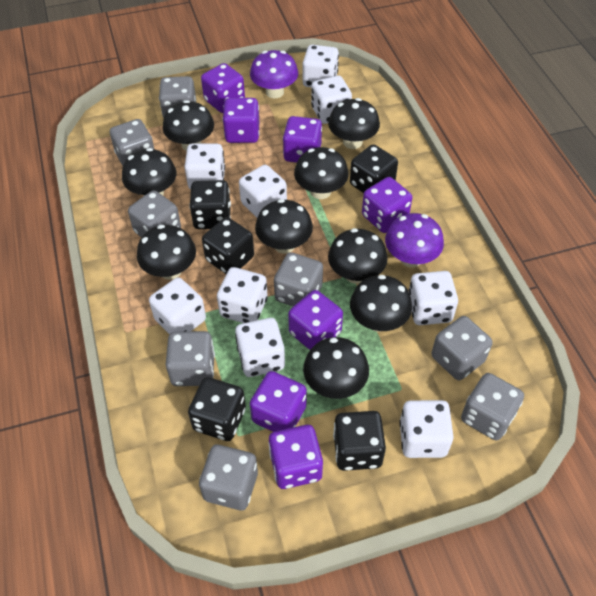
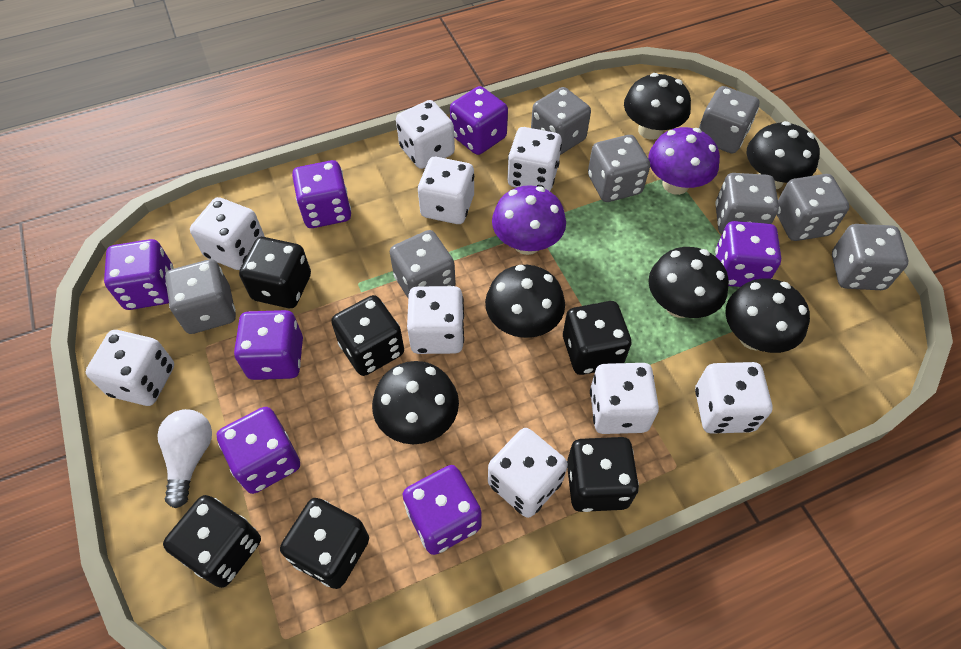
black dice: [188,377,246,441] [189,180,231,229] [202,217,254,274] [333,411,386,471] [350,145,398,193] = 5 -> [163,495,261,588] [239,237,311,308] [280,498,369,589] [331,295,404,376] [563,301,631,375] [567,437,639,512] = 6
black mushroom: [122,148,176,196] [137,225,196,280] [163,100,214,151] [255,199,313,253] [294,147,349,199] [303,337,369,399] [328,98,380,149] [328,228,388,284] [350,275,412,332] = 9 -> [372,361,459,444] [485,265,565,338] [624,73,691,140] [649,247,729,318] [725,278,810,353] [747,121,820,189] = 6
white light bulb: none = 0 -> [157,409,212,508] = 1

